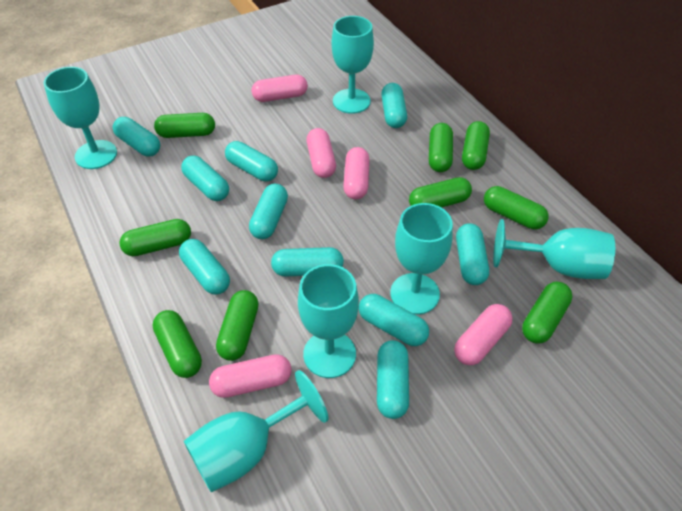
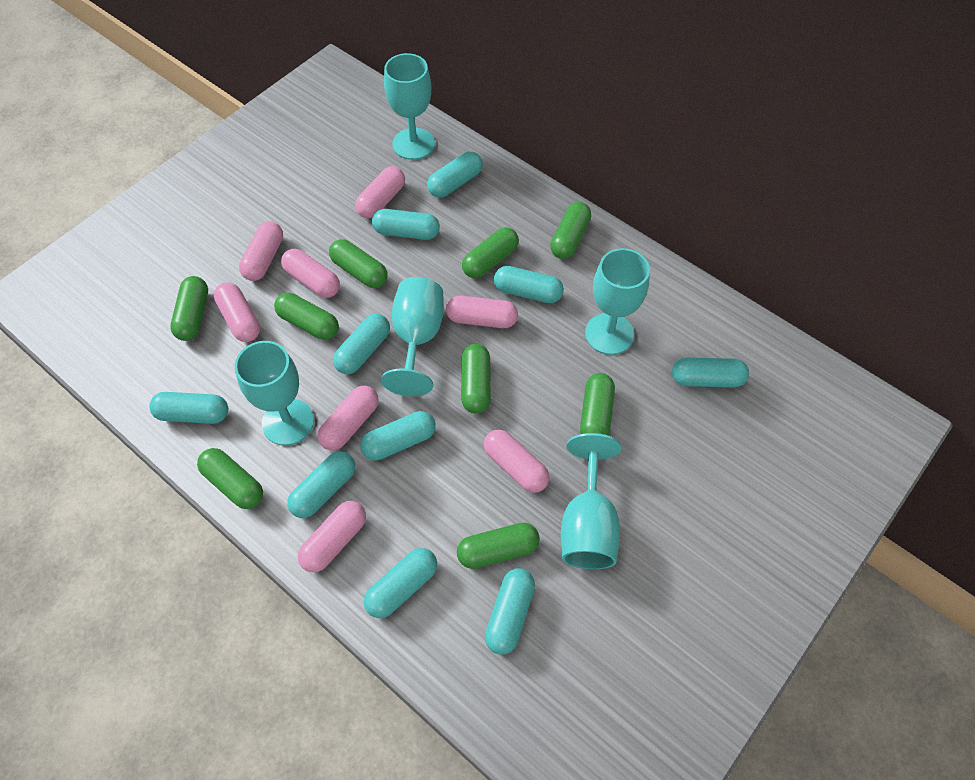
pink capsule: [209,354,292,398] [252,75,308,102] [306,128,336,178] [343,147,370,199] [454,304,513,365] = 5 -> [214,282,260,342] [239,221,283,281] [281,249,340,298] [298,501,366,573] [317,386,379,450] [355,166,405,218] [446,296,518,328] [484,429,550,493] = 8
turquoise goblet: [44,67,117,169] [184,370,328,492] [298,264,359,378] [332,16,374,114] [390,203,453,315] [493,219,615,279] = 6 -> [235,341,314,446] [381,277,444,396] [384,53,435,160] [560,433,621,569] [585,248,650,355] = 5

